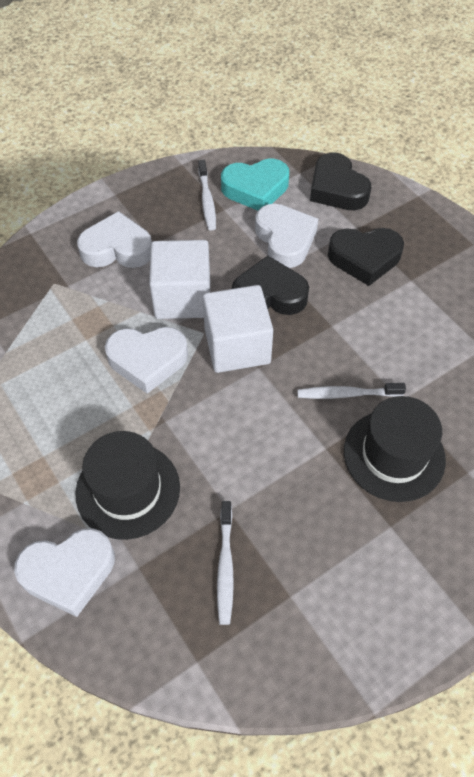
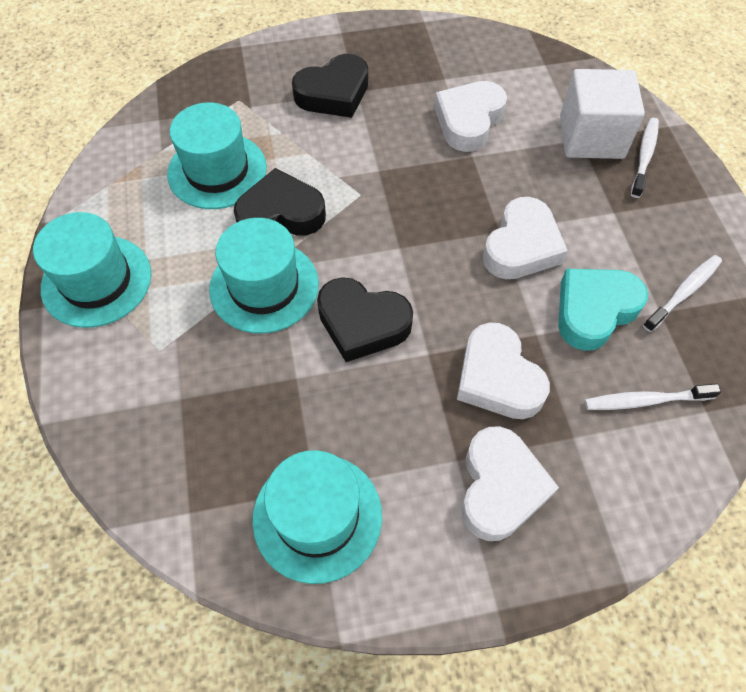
black hat: [75,431,180,540] [344,396,446,502] = 2 -> none = 0
turquoise hat: none = 0 -> [33,212,151,328] [167,102,267,209] [209,218,319,334] [252,450,382,584] = 4
white cube: [149,240,210,319] [203,285,273,373] = 2 -> [560,69,645,159] = 1

